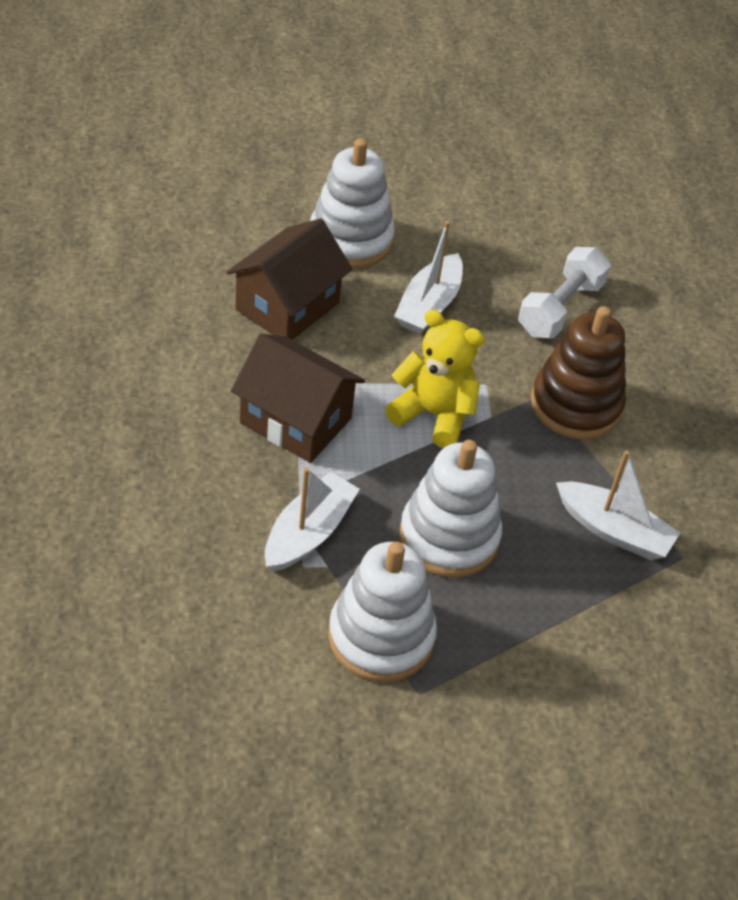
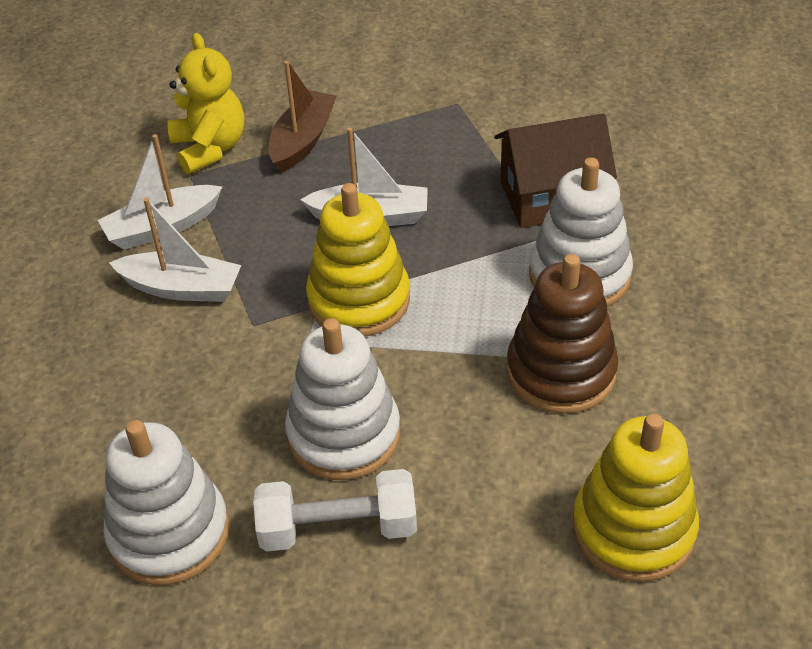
brown boat: none = 0 -> [268,61,337,173] = 1
brown house: [227,218,353,340] [231,334,365,463] = 2 -> [494,114,617,228] = 1
yellow stacking toy: none = 0 -> [306,183,410,337] [572,414,699,582] = 2

